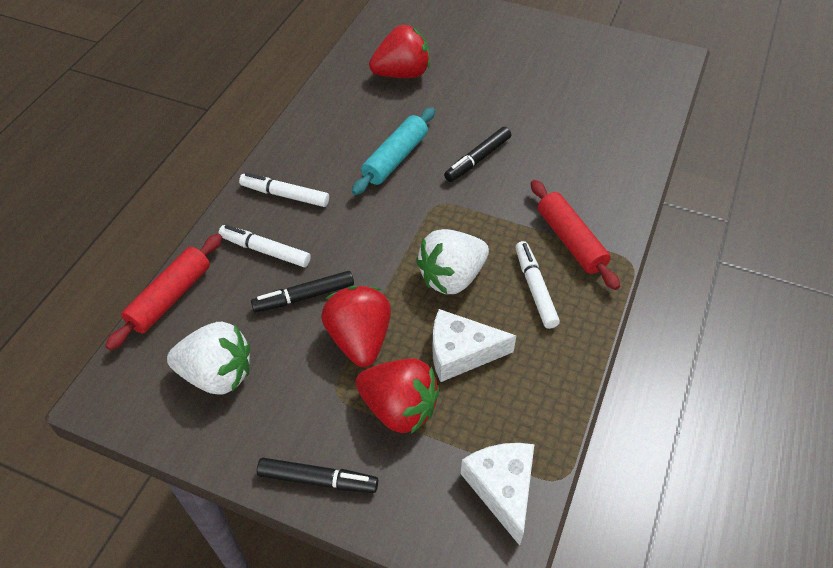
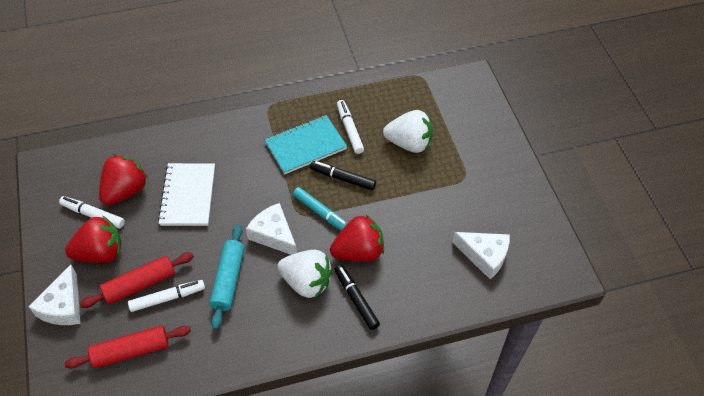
black marker: [251,271,354,312] [257,458,378,493] [444,127,511,182] = 3 -> [310,161,376,190] [334,265,380,330] = 2
turquoise marker: none = 0 -> [293,187,348,231] = 1
turquoise notebook: none = 0 -> [265,115,347,174] = 1
white cheese: [432,309,516,382] [460,443,534,546] = 2 -> [29,264,81,325] [246,203,297,255] [452,232,510,280] = 3
white notebook: none = 0 -> [158,163,215,226] = 1

